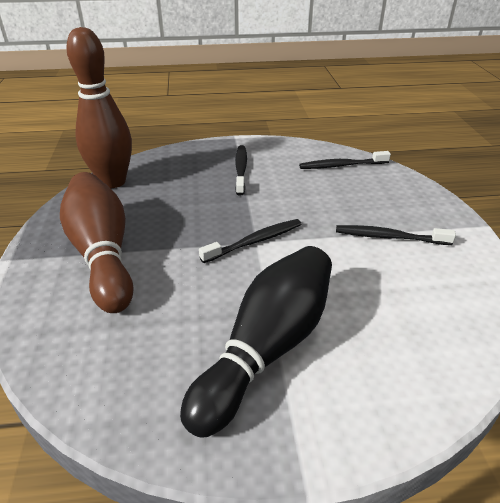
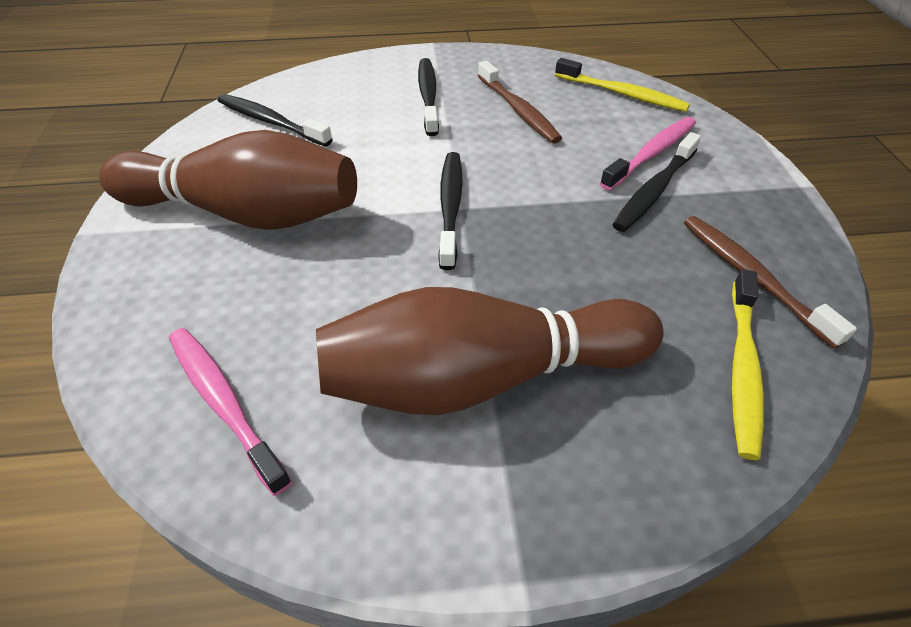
black bowling pin: [180,246,332,438] = 1 -> none = 0
brown toothbrush: none = 0 -> [478,61,562,143] [684,216,857,349] = 2
pink toothbrush: none = 0 -> [169,328,292,496] [600,117,696,190] = 2
yellow toothbrush: none = 0 -> [555,58,690,112] [732,269,764,460] = 2

